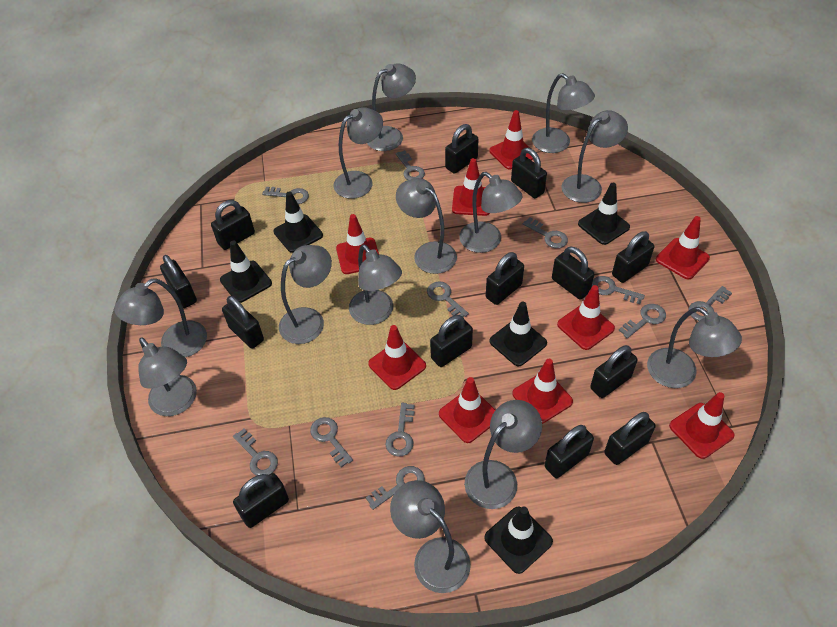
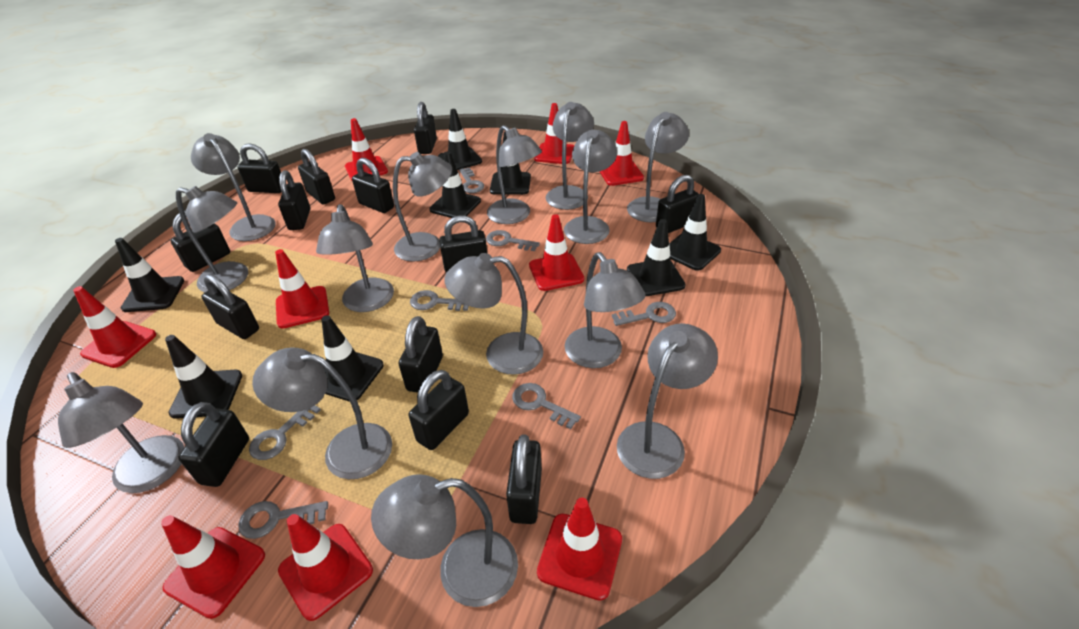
black traffic cone: [220,240,272,303] [273,191,323,253] [484,506,553,574] [490,302,547,366] [578,183,630,245] = 5 -> [115,238,184,312] [165,335,242,419] [321,315,384,402] [429,152,481,218] [438,109,482,170] [490,131,531,195] [627,219,686,296] [669,194,721,271] = 8
grey key: [233,429,278,476] [262,187,309,204] [310,417,353,467] [366,466,425,510] [386,403,414,457] [396,150,425,180] [427,281,469,317] [523,218,568,248] [592,276,645,304] [619,304,666,338] [689,286,732,321] = 11 -> [238,501,328,539] [249,405,321,460] [410,290,469,311] [459,167,484,193] [486,230,540,251] [512,383,581,429] [612,302,676,326] = 7
grey lamp: [114,278,207,357] [138,337,197,416] [279,245,332,344] [333,107,383,199] [349,244,402,325] [367,63,416,151] [390,480,471,593] [396,178,457,274] [459,172,523,253] [464,400,542,509] [532,73,595,153] [561,110,628,203] [647,307,742,388] = 13 -> [58,372,184,493] [176,186,248,292] [191,133,276,241] [252,347,392,479] [316,204,394,312] [371,474,518,607] [393,152,452,262] [444,253,543,375] [487,125,542,224] [546,102,594,210] [564,129,617,244] [565,252,646,368] [617,323,718,479] [627,112,689,222] = 14

